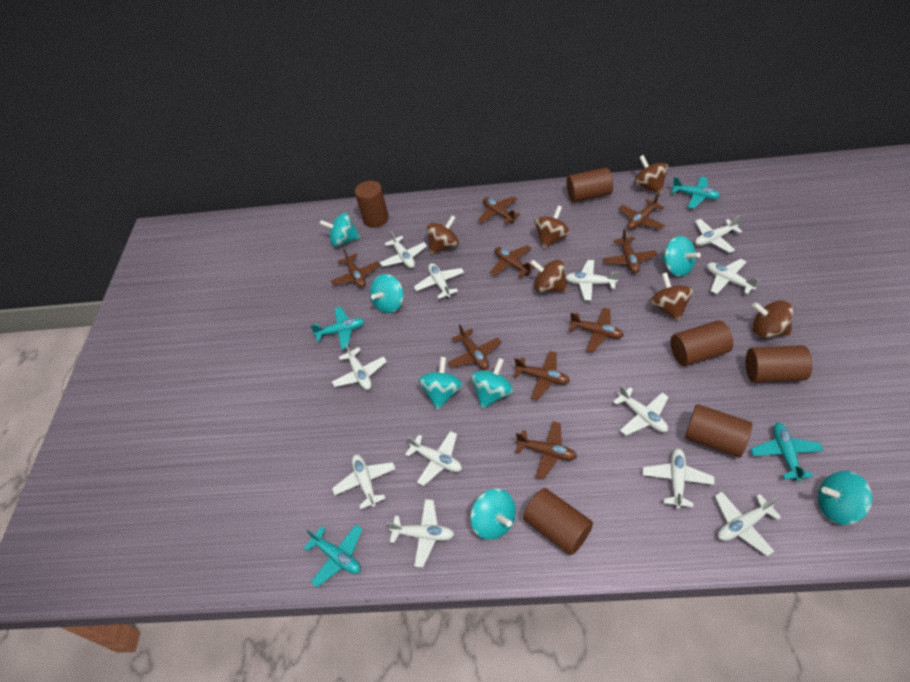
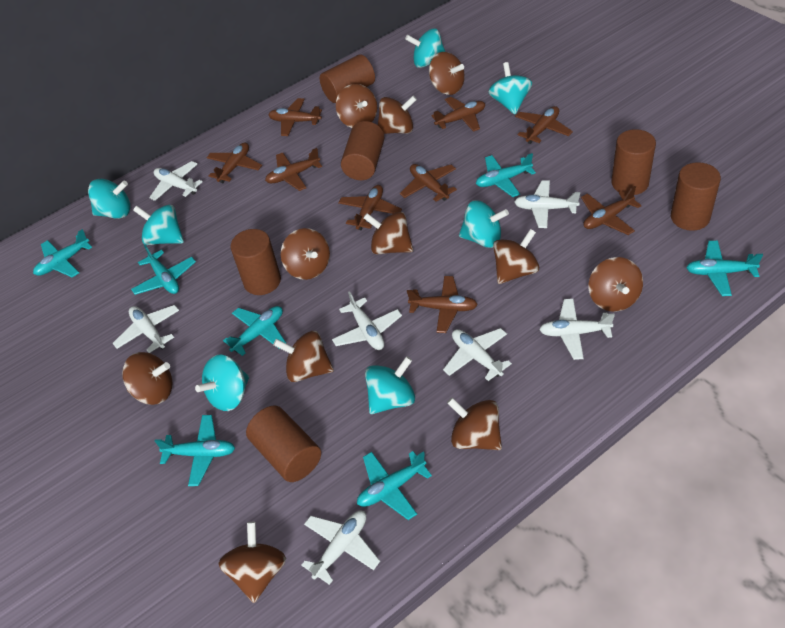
brown spinning top: [426,215,459,255] [530,259,568,293] [534,206,570,249] [634,155,668,194] [650,272,693,321] [752,300,793,338] = 6 -> [122,352,173,405] [218,522,286,603] [273,331,334,382] [281,228,330,280] [336,84,377,128] [363,212,413,254] [378,96,417,134] [429,52,465,95] [447,398,502,450] [493,229,539,284] [589,257,643,312] = 11
turquoise plane: [304,525,362,587] [310,307,365,350] [672,176,720,209] [751,423,824,482] = 4 -> [33,229,92,278] [131,245,196,295] [155,415,235,486] [223,306,286,356] [357,451,432,520] [476,153,536,197] [686,241,763,296] = 7
white plane: [332,343,387,390] [332,455,395,509] [380,231,427,268] [387,499,454,568] [405,431,462,486] [414,263,464,299] [565,260,619,301] [613,385,669,435] [643,448,715,509] [695,216,742,253] [707,259,760,294] [715,492,781,556] = 12 -> [113,305,179,353] [149,161,203,201] [301,511,380,585] [332,291,402,350] [443,328,512,381] [514,180,580,228] [539,299,615,360] = 7

